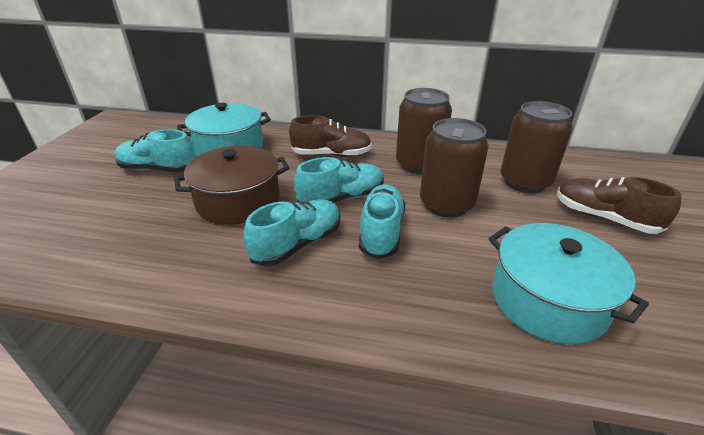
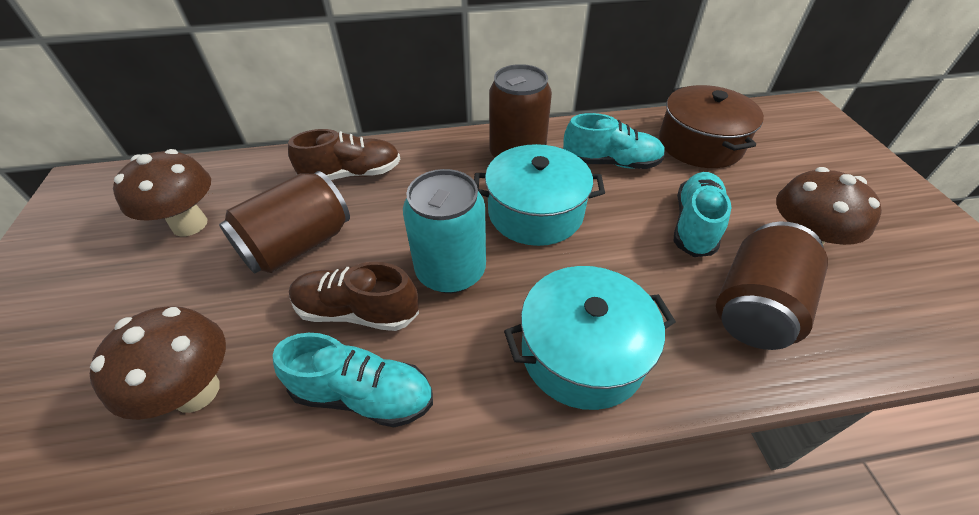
brown mushroom: none = 0 -> [90,307,226,420] [113,149,211,237] [776,167,882,245] = 3
turquoise can: none = 0 -> [403,169,486,293] = 1
turquoise shoe: [114,129,196,172] [244,200,340,266] [294,157,384,203] [359,184,405,259] = 4 -> [273,333,433,427] [563,113,665,169] [674,172,731,257] = 3

